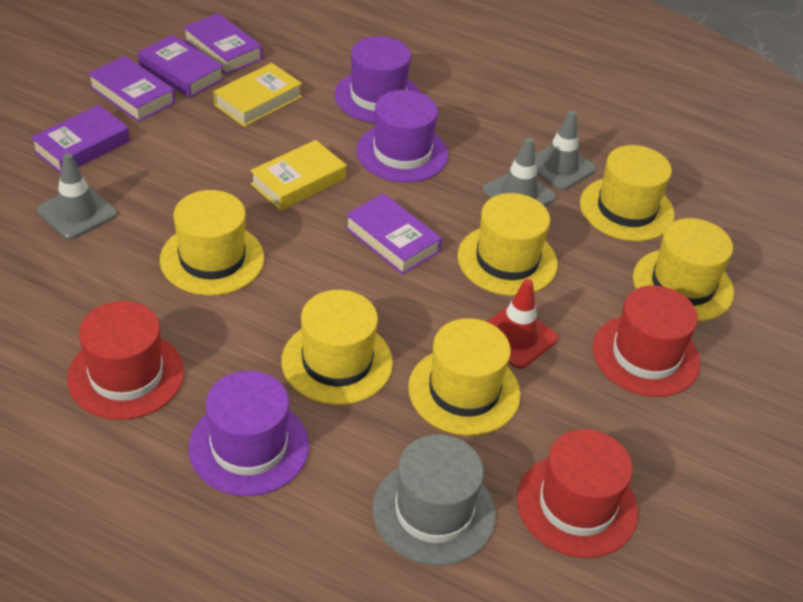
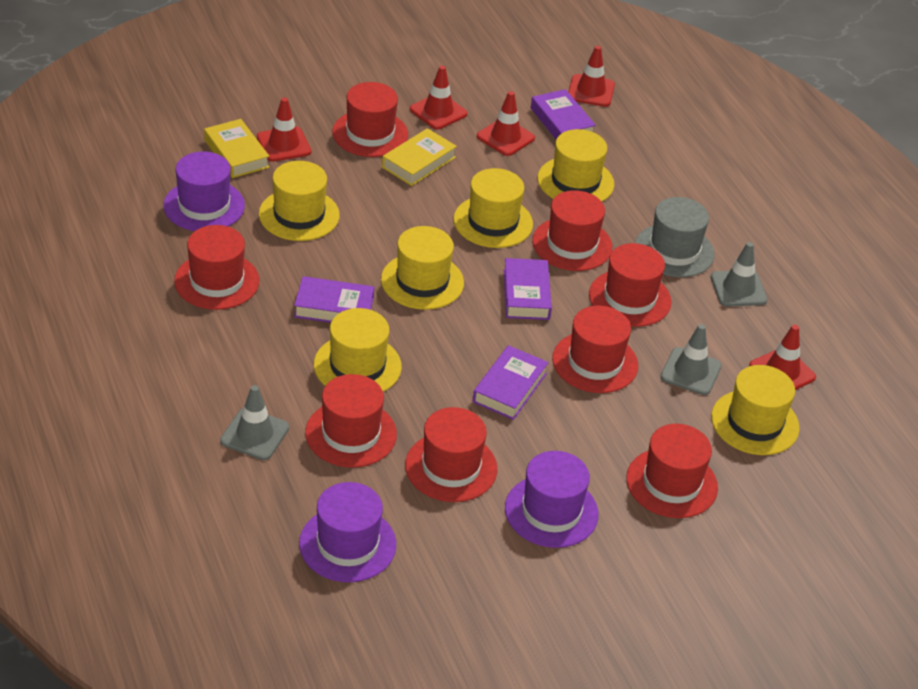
purple book: [30,105,130,174] [88,56,175,122] [138,35,224,98] [183,13,263,74] [345,193,442,275] = 5 -> [294,276,374,323] [473,345,549,420] [504,258,552,320] [531,89,596,139] = 4
red hat: [67,301,184,420] [517,429,638,558] [593,286,700,397] = 3 -> [174,225,260,310] [305,374,397,468] [332,82,408,157] [405,407,497,502] [532,190,612,271] [552,306,638,393] [589,243,672,327] [626,424,718,518] = 8
red traffic cone: [487,279,558,369] = 1 -> [257,97,311,162] [410,66,468,130] [477,91,535,156] [568,46,615,107] [749,325,816,390] = 5

